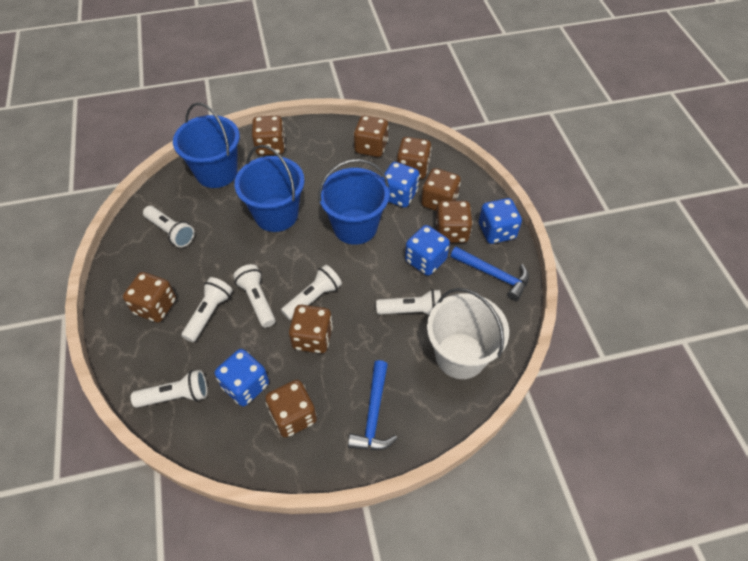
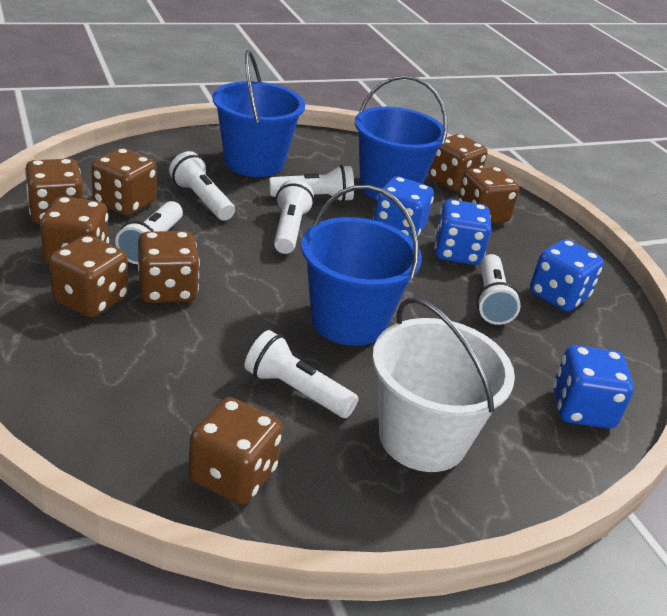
blue hammer: [348,360,398,450] [450,247,529,301] = 2 -> none = 0

